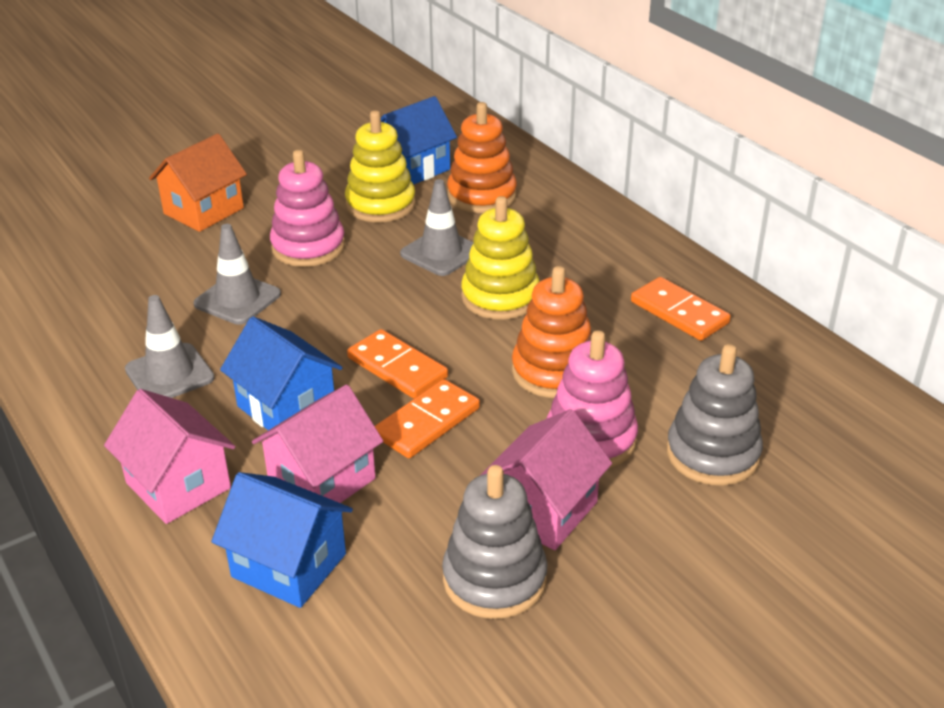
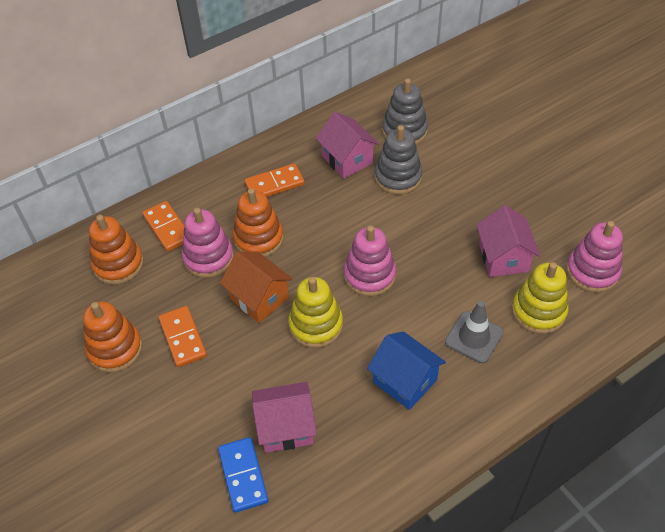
blue domino: none = 0 -> [218,437,268,513] = 1
blue house: [211,472,353,608] [220,316,343,430] [381,96,457,185] = 3 -> [367,331,446,410] = 1
grey traffic cone: [125,295,215,398] [194,224,281,325] [400,179,474,276] = 3 -> [445,301,504,363] = 1
orange stacking toy: [447,102,517,213] [512,266,592,398] = 2 -> [83,301,143,373] [89,215,144,285] [233,188,284,257] = 3
pink stacking toy: [270,150,345,267] [546,330,638,469] = 2 -> [182,208,234,278] [344,225,396,296] [566,221,623,293] = 3

